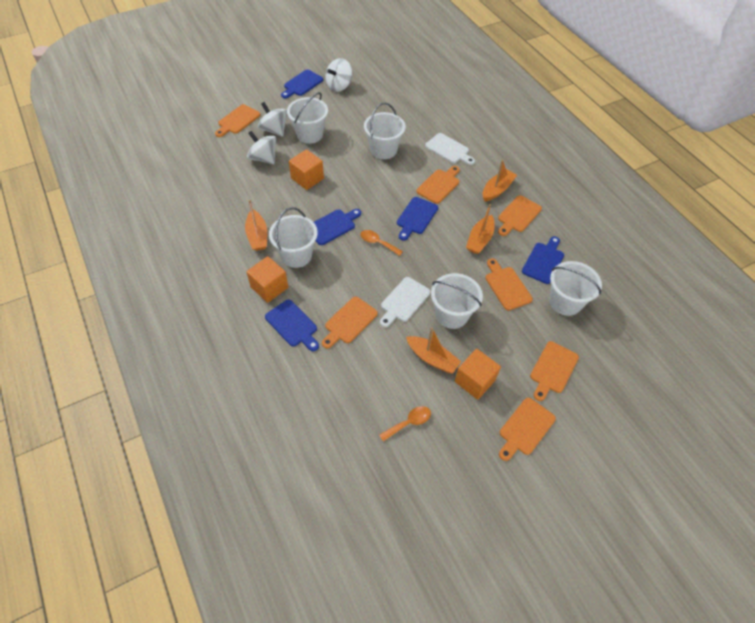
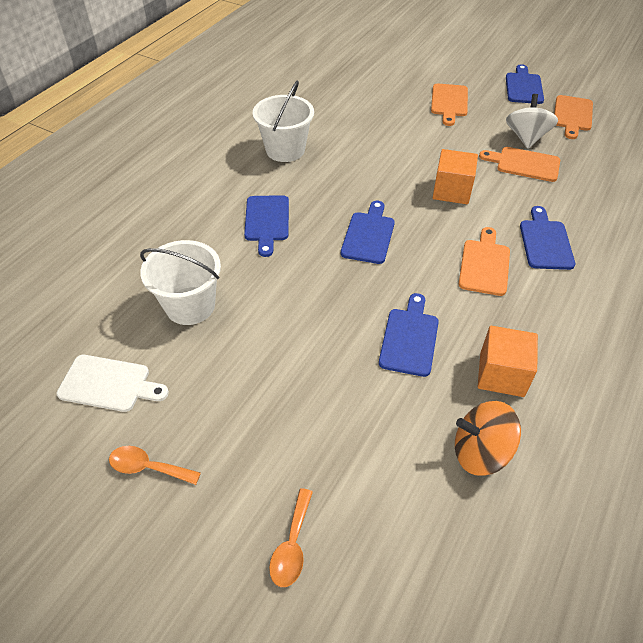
orange boat: [245,200,267,251] [406,328,461,374] [466,204,494,254] [483,160,517,202] = 4 -> none = 0
orange cube: [246,256,288,303] [289,149,324,190] [455,349,501,400] = 3 -> [433,149,478,204] [478,326,538,397] = 2
orange cutting board: [215,104,260,137] [322,297,378,348] [416,166,460,204] [485,258,533,310] [498,195,542,236] [499,398,556,461] [530,341,579,401] = 7 -> [431,84,468,126] [459,227,510,296] [479,147,560,182] [554,95,593,139] = 4
orange spinning top: none = 0 -> [455,401,521,476] = 1
white bucket: [269,207,318,268] [287,92,328,144] [364,103,406,159] [431,273,483,329] [549,261,602,316] = 5 -> [140,240,221,325] [253,80,314,162] = 2
white cutting board: [380,277,431,327] [425,133,475,165] = 2 -> [57,355,169,412] = 1
white spinning top: [247,131,276,164] [258,102,287,137] [325,58,352,92] = 3 -> [506,94,558,148] = 1

